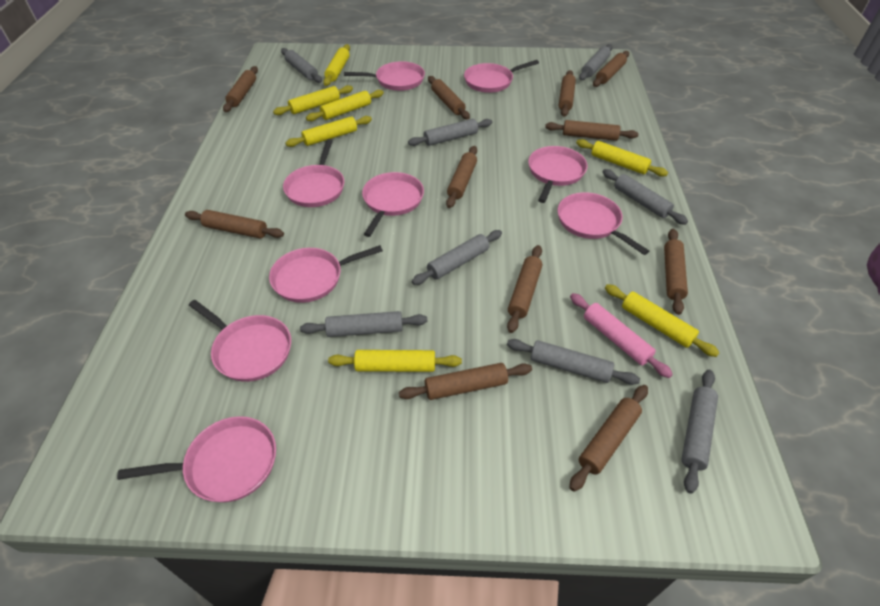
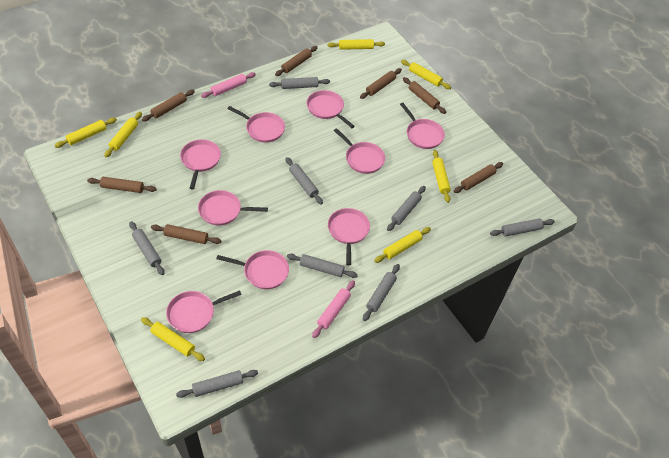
brown rolling pin: [185,210,284,238] [223,66,258,112] [399,363,532,400] [428,76,470,120] [446,146,477,208] [507,245,542,333] [545,120,638,141] [559,70,576,117] [569,385,648,492] [593,51,629,87] [664,229,688,315] = 11 -> [87,177,157,193] [142,89,195,122] [151,224,221,244] [275,46,318,76] [360,68,402,99] [403,77,446,114] [454,162,503,193] = 7
pink rolling pin: [570,293,673,378] = 1 -> [201,72,256,98] [312,280,355,338] = 2

